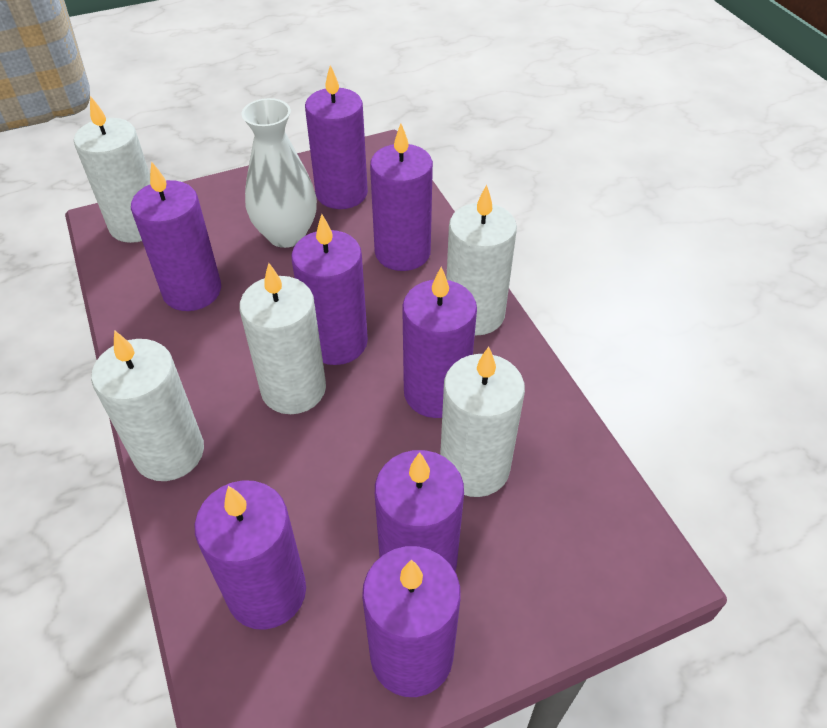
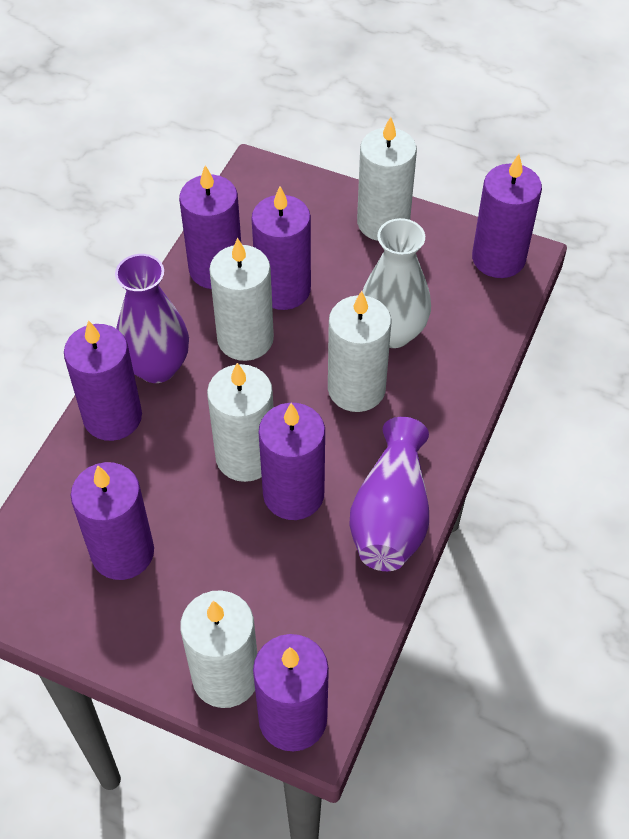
purple candle: [131,161,221,311] [194,480,306,630] [291,214,368,365] [305,65,368,209] [362,546,461,697] [370,124,433,271] [375,450,464,571] [402,267,477,418] = 8 -> [64,320,142,441] [71,462,154,580] [179,165,241,289] [252,186,311,310] [253,634,329,752] [259,403,325,520] [472,154,542,278] = 7
purple vase: none = 0 -> [115,254,189,383] [349,417,429,571] = 2

